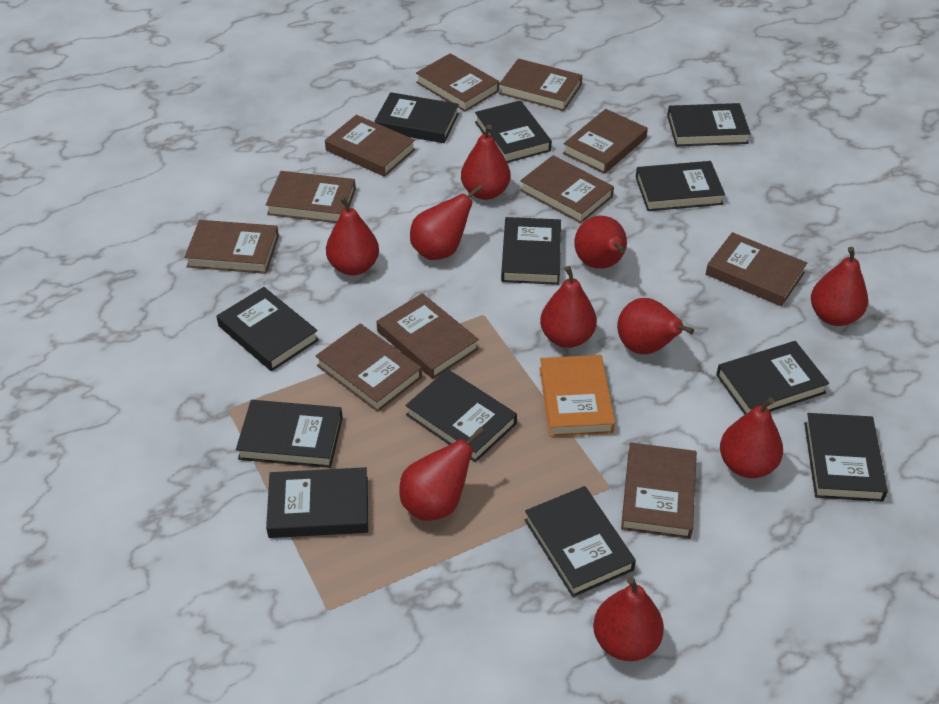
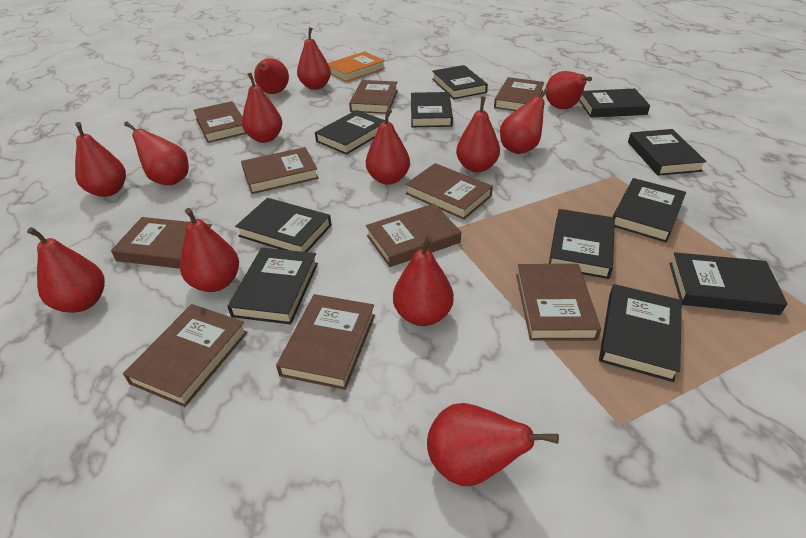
black book: [217,287,319,371] [236,400,343,468] [266,467,368,538] [375,92,459,143] [405,369,517,462] [475,100,552,163] [501,217,561,285] [525,486,636,597] [636,161,725,211] [667,103,751,146] [716,341,829,415] [804,413,888,502] = 12 -> [227,248,318,324] [235,198,331,252] [315,110,385,155] [411,92,453,127] [432,65,488,99] [549,209,615,279] [579,89,650,118] [599,284,682,382] [613,178,686,243] [628,129,707,176] [669,252,788,315] = 11
brown book: [184,220,279,274] [266,171,356,223] [316,324,422,412] [325,115,415,177] [377,293,479,379] [416,53,499,112] [499,58,582,111] [520,155,614,223] [563,109,648,174] [621,442,697,539] [706,232,807,306] = 11 -> [111,217,212,269] [123,304,248,407] [193,101,246,143] [241,147,319,194] [276,294,375,390] [349,80,398,114] [366,204,461,267] [406,163,493,220] [494,77,545,111] [516,264,601,341] = 10
red pear: [326,196,379,275] [399,427,485,521] [410,185,483,260] [461,124,511,200] [540,266,597,348] [574,216,627,269] [593,577,664,661] [617,298,694,354] [720,397,783,478] [811,247,868,326] = 10 -> [27,227,105,313] [75,122,126,197] [124,121,189,185] [180,208,239,292] [242,73,282,143] [254,58,289,94] [297,27,331,90] [366,109,410,185] [393,236,454,326] [427,403,559,486] [456,96,500,172] [500,88,549,154] [546,71,592,109] = 13

